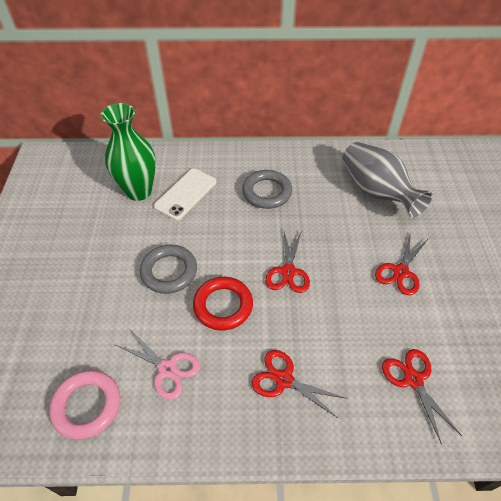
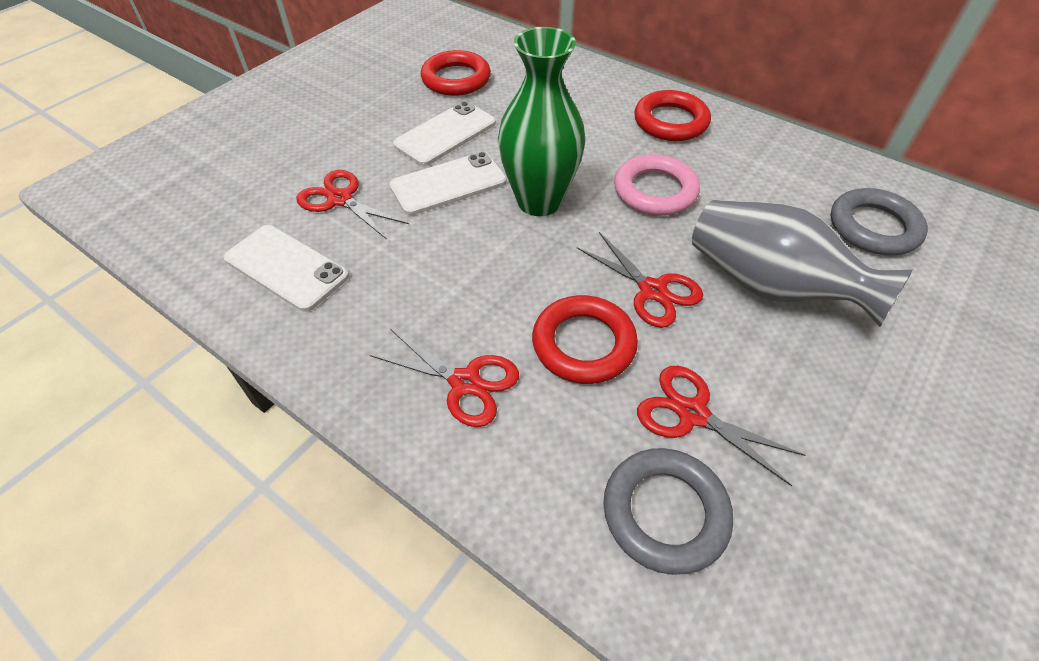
pink scissors: [115,329,200,400] = 1 -> none = 0
red ring: [193,277,253,331] = 1 -> [421,50,491,96] [532,295,638,384] [634,90,711,141] = 3
white phone: [154,168,216,221] = 1 -> [224,225,349,312] [389,152,507,215] [393,101,496,166] = 3

